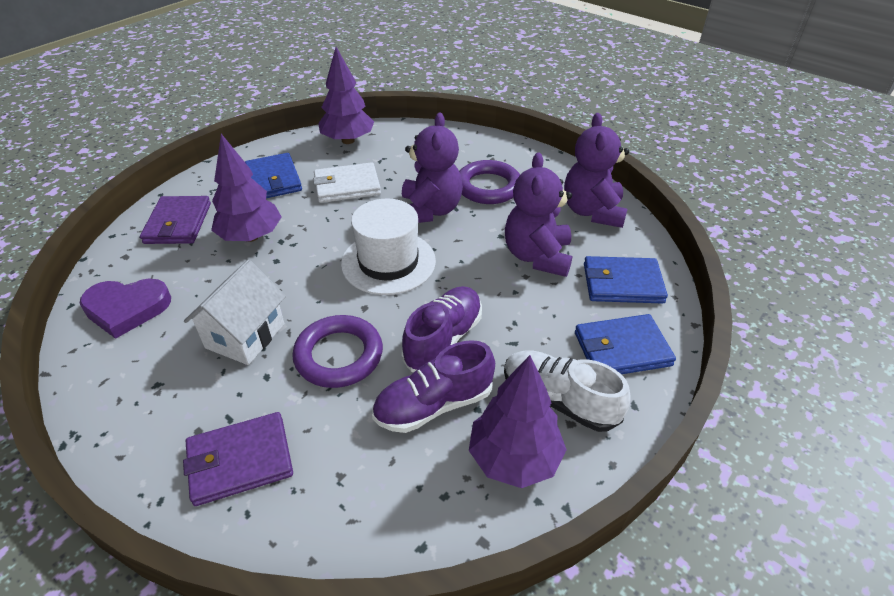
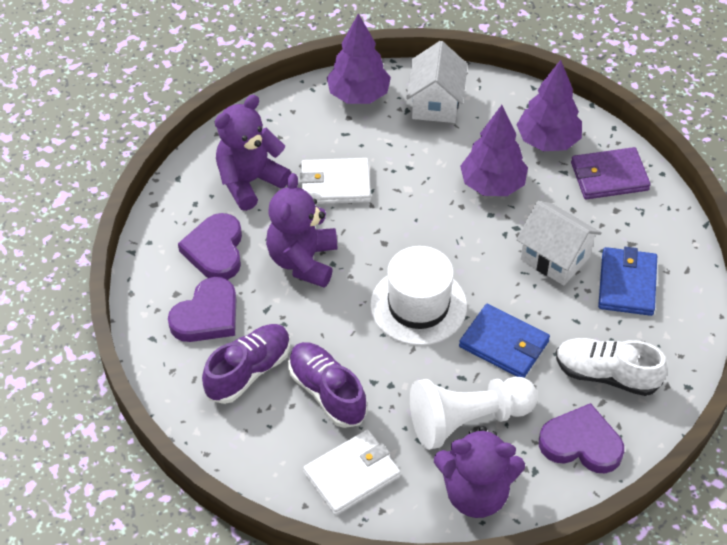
blue wallet: [245,153,302,198] [575,314,676,374] [584,256,668,303] = 3 -> [459,304,550,378] [598,247,657,316] = 2
purple heart: [79,279,171,339] = 1 -> [168,277,236,342] [178,213,242,280] [539,403,624,473] = 3
purple ring: [292,315,383,388] [459,160,520,204] = 2 -> none = 0
purple wallet: [140,196,211,244] [183,412,293,506] = 2 -> [571,147,651,199] = 1
white house: [184,260,286,365] = 1 -> [406,41,468,123] [517,201,602,285] = 2
white pawn: none = 0 -> [410,376,538,450] = 1
white wallet: [313,162,381,203] = 1 -> [300,158,371,204] [303,430,401,515] = 2

